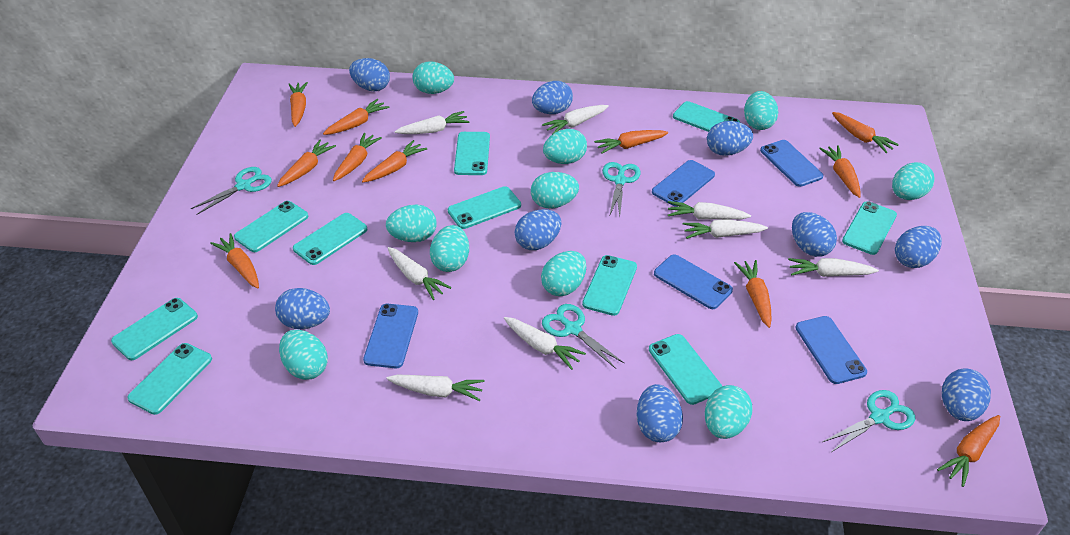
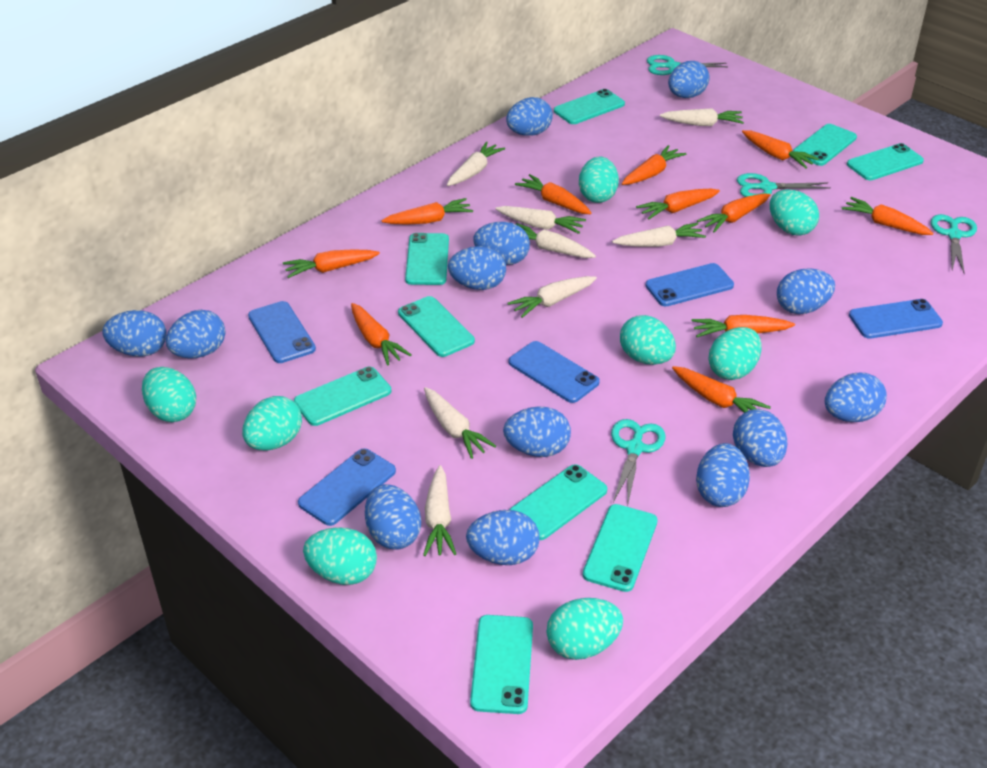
blue egg: [275,288,330,329] [349,58,390,92] [514,209,561,250] [532,81,573,114] [637,384,683,442] [707,121,753,156] [792,212,837,257] [895,226,942,268] [942,369,991,421] = 9 -> [102,310,166,357] [166,310,225,358] [365,484,421,550] [448,246,506,290] [466,510,540,565] [473,222,530,265] [503,406,571,457] [506,97,553,136] [668,61,710,98] [696,443,750,507] [733,409,787,467] [777,268,835,314] [825,373,887,422] = 13
turquoise egg: [279,330,328,380] [386,204,437,242] [412,61,454,94] [430,225,469,272] [531,172,579,209] [541,251,586,296] [543,129,587,164] [705,385,752,439] [744,91,778,130] [892,162,934,200] = 10 -> [142,367,196,422] [242,396,302,450] [303,527,377,585] [547,598,623,660] [579,157,619,203] [620,315,676,365] [708,327,762,380] [770,190,819,236] = 8
turquoise phone: [111,298,198,360] [127,343,212,415] [234,201,308,252] [293,213,368,265] [448,186,521,229] [454,132,490,175] [582,255,637,316] [649,334,722,405] [673,101,740,132] [842,201,897,255] = 10 -> [294,367,391,426] [398,296,475,357] [405,233,449,285] [470,615,533,714] [509,464,607,540] [554,89,625,124] [583,504,658,592] [793,124,857,166] [847,143,924,180] = 9

